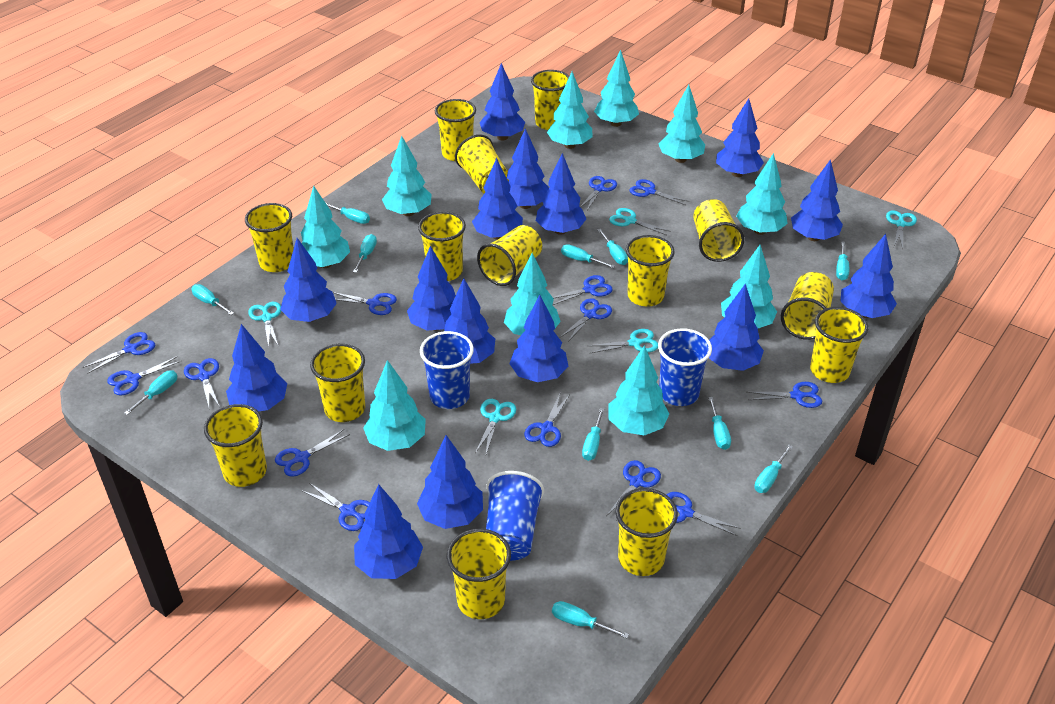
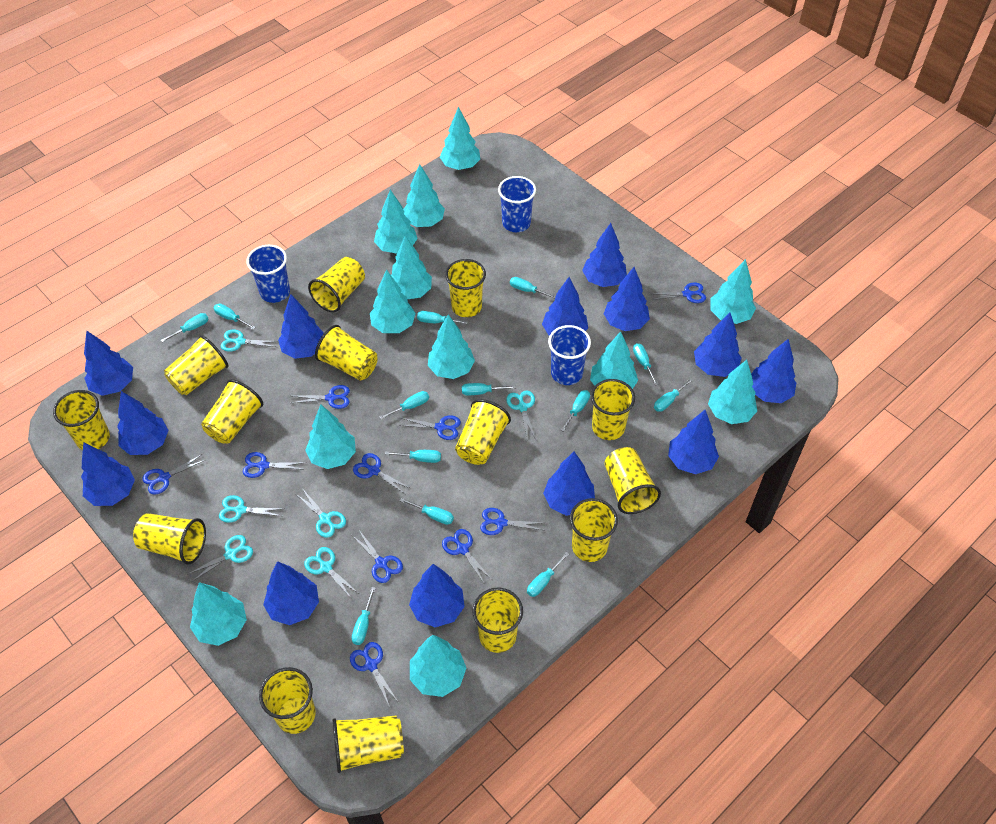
blue scissors: [83,332,155,374] [107,356,181,395] [184,358,220,407] [275,429,350,477] [303,483,370,531] [333,292,397,315] [524,394,570,447] [553,275,613,305] [561,298,612,342] [580,176,617,210] [606,460,661,516] [629,179,689,205] [667,492,741,536] [747,382,822,408] = 14 -> [142,454,205,495] [243,452,306,478] [292,385,350,409] [350,642,399,705] [352,530,403,583] [353,453,411,494] [399,415,461,440] [442,529,491,583] [480,508,543,535] [650,283,706,303] = 10
blue tree: [226,324,287,411] [280,238,337,322] [354,484,423,579] [407,246,456,331] [417,435,483,529] [444,278,495,364] [472,158,523,240] [480,63,525,140] [507,128,549,209] [509,295,568,382] [536,153,586,235] [709,283,764,371] [716,98,764,177] [791,159,843,241] [840,234,897,318] = 15 -> [81,442,135,506] [84,331,133,396] [117,391,169,455] [263,561,319,625] [278,294,324,359] [409,564,465,627] [542,277,588,336] [543,451,595,516] [582,223,627,287] [604,267,650,331] [668,410,719,474] [694,313,741,377] [751,339,796,403] = 13
turquoise scissors: [248,302,281,348] [475,399,516,454] [588,329,658,353] [609,208,671,235] [886,210,917,250] = 5 -> [187,535,253,581] [219,495,283,523] [221,330,279,352] [296,488,346,538] [304,547,358,599] [506,390,536,441] = 6
turquoise screwdriver: [124,370,177,415] [191,284,234,315] [326,203,370,224] [353,234,377,273] [552,601,629,639] [561,244,615,268] [582,408,604,461] [598,229,628,265] [708,397,731,450] [754,445,793,493] [836,241,849,280] = 11 -> [161,313,208,342] [214,304,255,329] [352,587,376,645] [380,391,429,419] [385,450,441,463] [400,498,454,525] [417,311,468,324] [462,383,515,395] [510,277,556,299] [527,552,569,597] [561,390,590,432] [633,343,659,386] [654,378,693,412] = 13
turquoise tree: [301,186,350,268] [363,360,426,451] [382,136,432,216] [504,253,561,335] [547,72,593,149] [594,50,639,127] [608,345,669,435] [659,85,705,163] [721,245,777,328] [736,153,788,235] = 10 -> [190,582,247,646] [305,405,356,469] [370,269,416,333] [374,190,418,254] [391,236,432,299] [403,164,445,227] [410,635,466,697] [428,314,475,379] [440,107,480,170] [590,331,638,389] [708,360,757,424] [710,259,756,324] = 12

